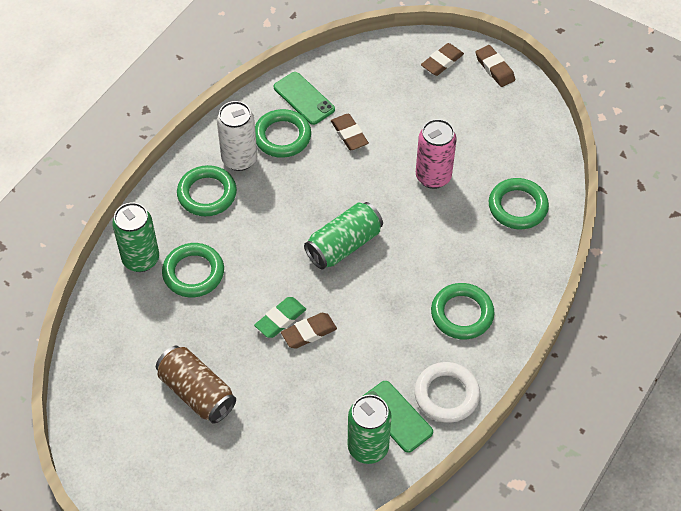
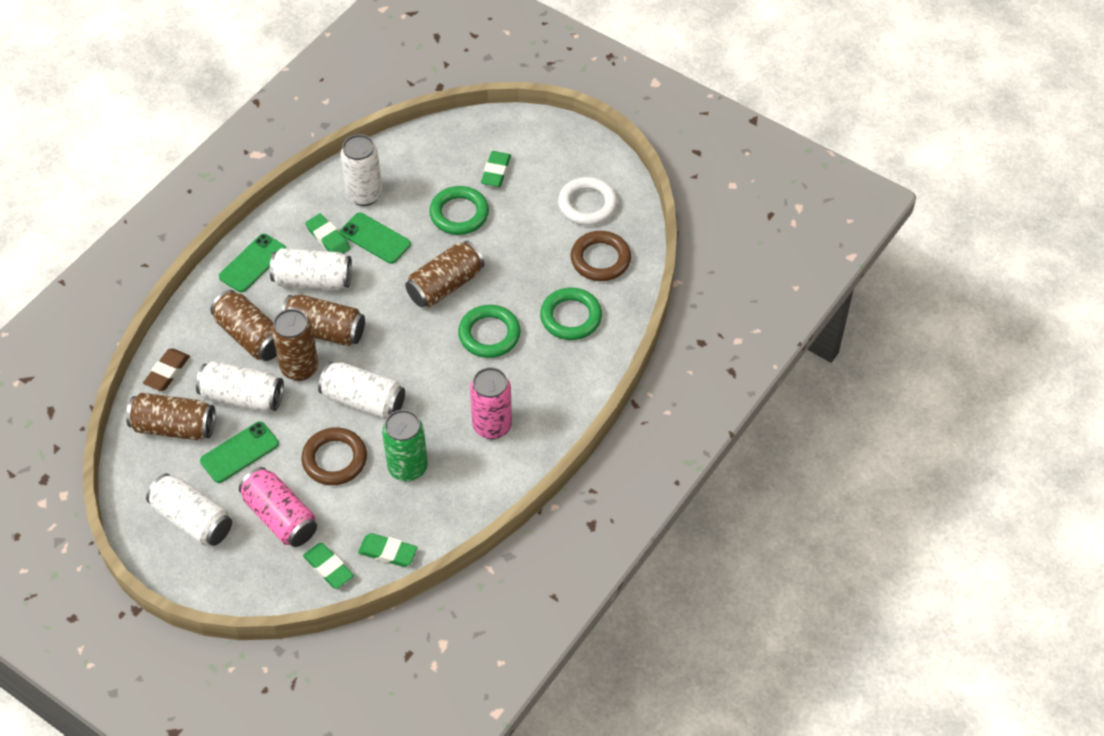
brown can: [156,346,236,424] = 1 -> [126,393,216,440] [210,290,277,361] [272,309,319,381] [281,294,365,346] [405,241,484,307] = 5
brown eraser: [281,313,337,349] [331,114,369,150] [421,43,464,76] [475,45,515,87] = 4 -> [143,349,190,391] = 1
brown ring: none = 0 -> [301,427,367,485] [571,231,631,281] = 2
green can: [112,202,159,272] [304,202,383,270] [348,395,392,464] = 3 -> [382,410,428,482] = 1
green eraser: [254,297,306,338] = 1 -> [303,543,354,589] [305,214,351,254] [358,533,417,567] [481,151,511,187] = 4
green phone: [274,72,335,125] [363,381,433,453] = 2 -> [200,421,279,483] [219,234,286,292] [340,213,411,264] = 3
green ring: [162,243,224,297] [177,165,237,216] [255,109,311,158] [431,283,494,339] [489,178,549,229] = 5 -> [429,186,489,235] [458,305,521,358] [540,287,602,340] = 3
pink can: [416,119,457,189] = 1 -> [239,467,317,547] [470,367,512,439] = 2
white can: [217,101,257,171] = 1 -> [146,474,232,546] [196,361,284,412] [270,248,352,290] [318,362,405,419] [340,134,382,206] = 5

